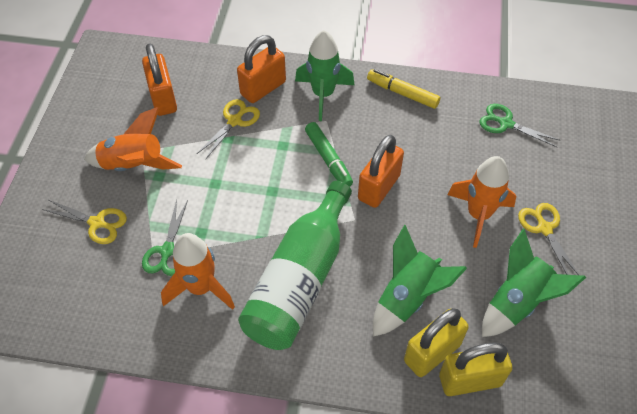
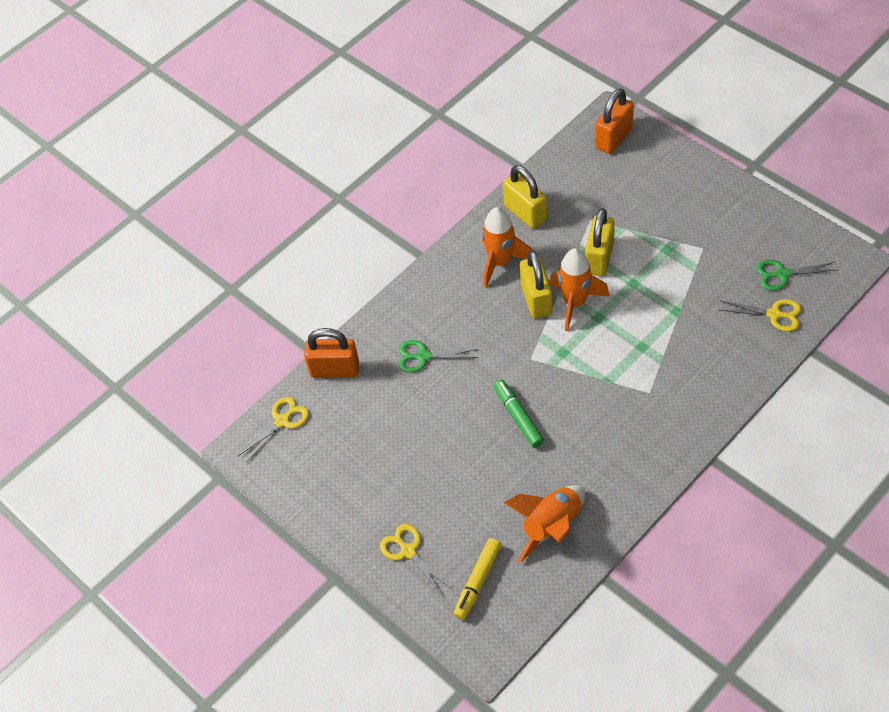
green bottle: [238,181,352,350] = 1 -> none = 0
green rocket: [295,30,354,121] [373,225,467,336] [482,229,586,337] = 3 -> none = 0
orange padlock: [142,43,177,116] [237,35,286,103] [358,135,404,208] = 3 -> [304,328,359,378] [595,88,634,154] = 2
yellow padlock: [404,308,469,377] [439,342,512,396] = 2 -> [503,165,547,229] [520,250,553,319] [585,208,615,276] = 3

